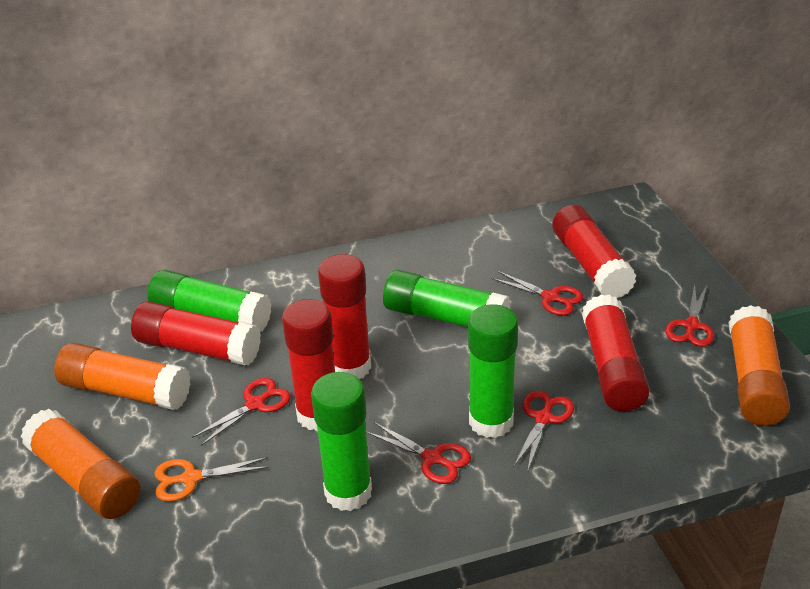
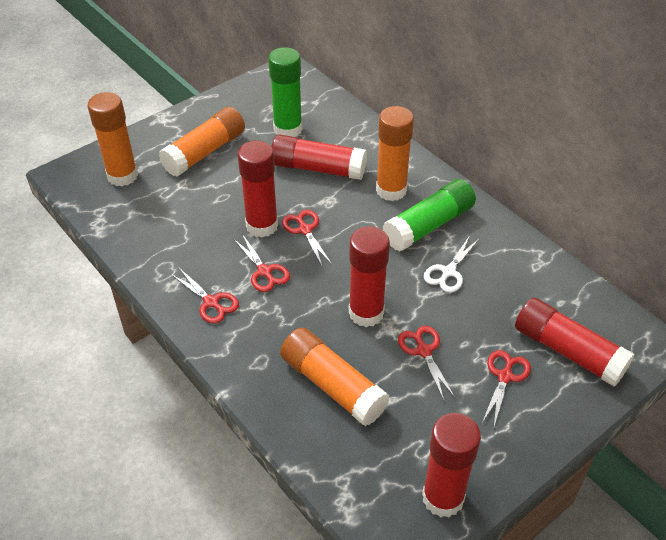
green glue stick: [148,270,272,332] [311,372,372,511] [383,270,510,327] [468,304,518,438] = 4 -> [268,47,302,137] [383,179,476,252] = 2
orange glue stick: [20,409,140,519] [54,343,190,410] [728,305,790,426] = 3 -> [87,92,138,186] [159,107,245,176] [280,328,389,426] [376,106,414,201] = 4
orange scissors: [155,457,269,502] = 1 -> none = 0
white scissors: none = 0 -> [424,236,479,293] = 1

